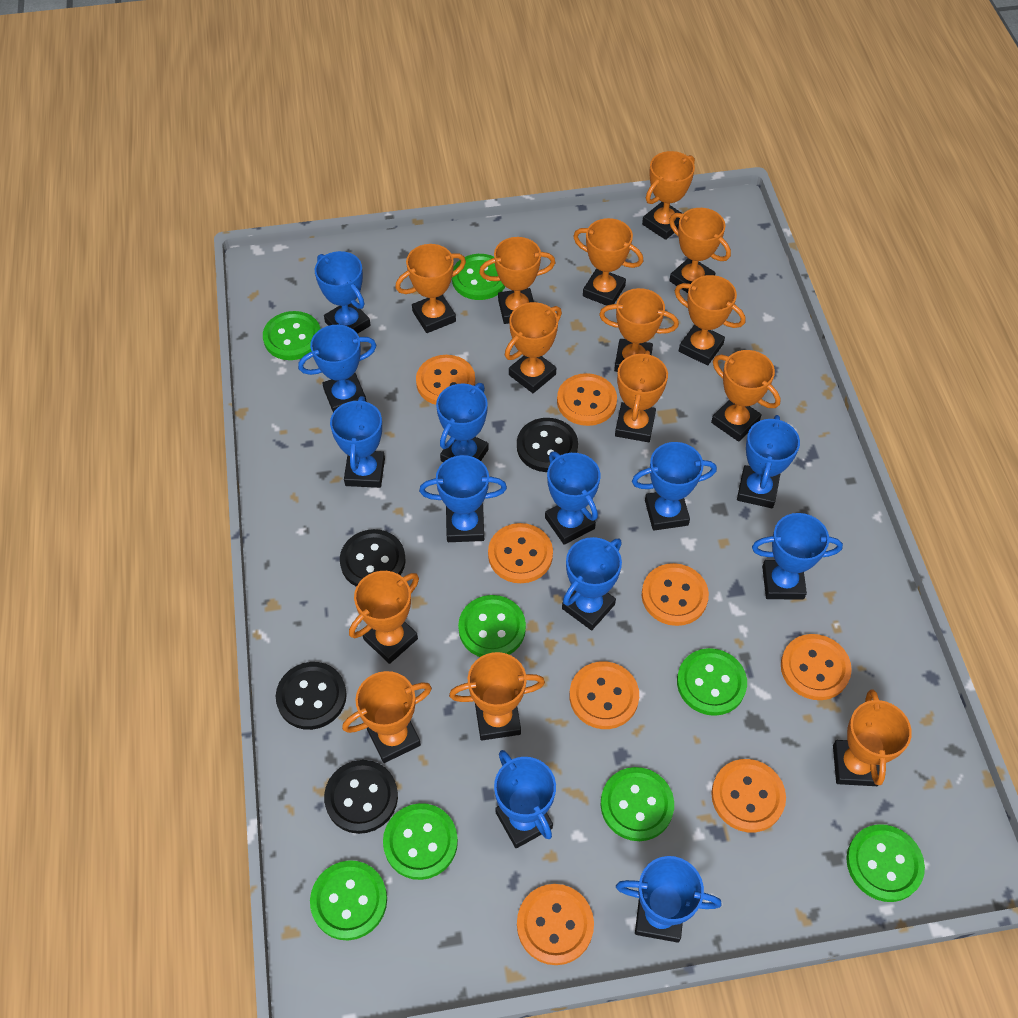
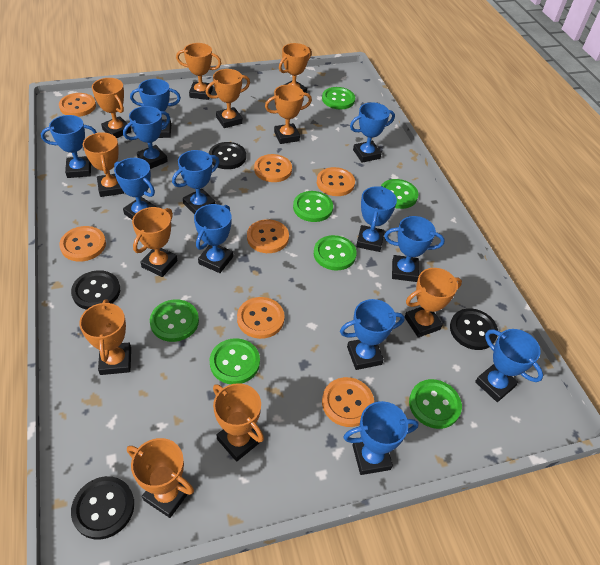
green button: [263,311,320,360] [310,860,387,940] [383,803,458,880] [452,254,505,300] [458,595,526,657] [600,767,674,841] [677,648,747,716] [846,824,925,902] = 8 -> [150,299,199,342] [210,338,260,384] [293,191,333,222] [314,235,357,271] [322,87,355,109] [381,179,418,209] [409,379,462,429] = 7
orange button: [416,355,475,405] [488,523,553,583] [517,884,594,965] [557,373,617,426] [569,661,639,729] [642,563,709,626] [711,759,786,832] [781,634,852,700] = 8 -> [59,93,96,117] [59,226,106,262] [237,297,285,339] [247,219,289,253] [254,154,292,182] [317,167,355,196] [322,377,374,427] = 7
orange trophy: [342,671,432,763] [349,571,419,664] [395,244,466,333] [449,652,545,740] [479,237,555,324] [505,302,562,393] [573,218,643,306] [599,288,679,372] [615,351,668,442] [642,151,695,240] [669,208,731,293] [675,275,746,365] [711,350,781,442] [833,689,912,786] = 14 -> [79,299,131,375] [83,132,124,197] [92,78,132,138] [127,438,194,518] [132,207,178,277] [176,43,221,100] [205,69,250,128] [213,383,264,462] [265,85,312,144] [279,43,312,93] [405,268,462,338] = 11

